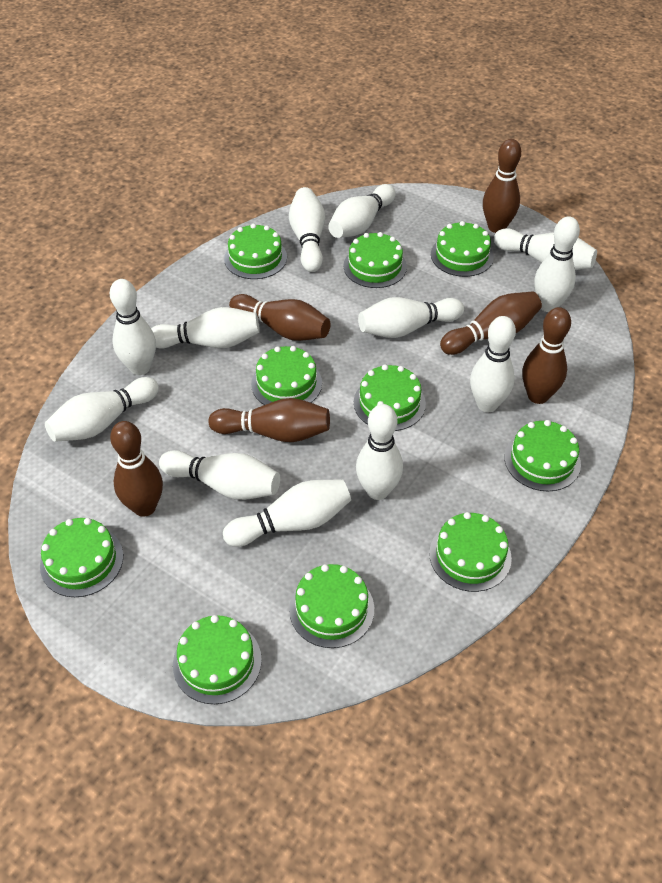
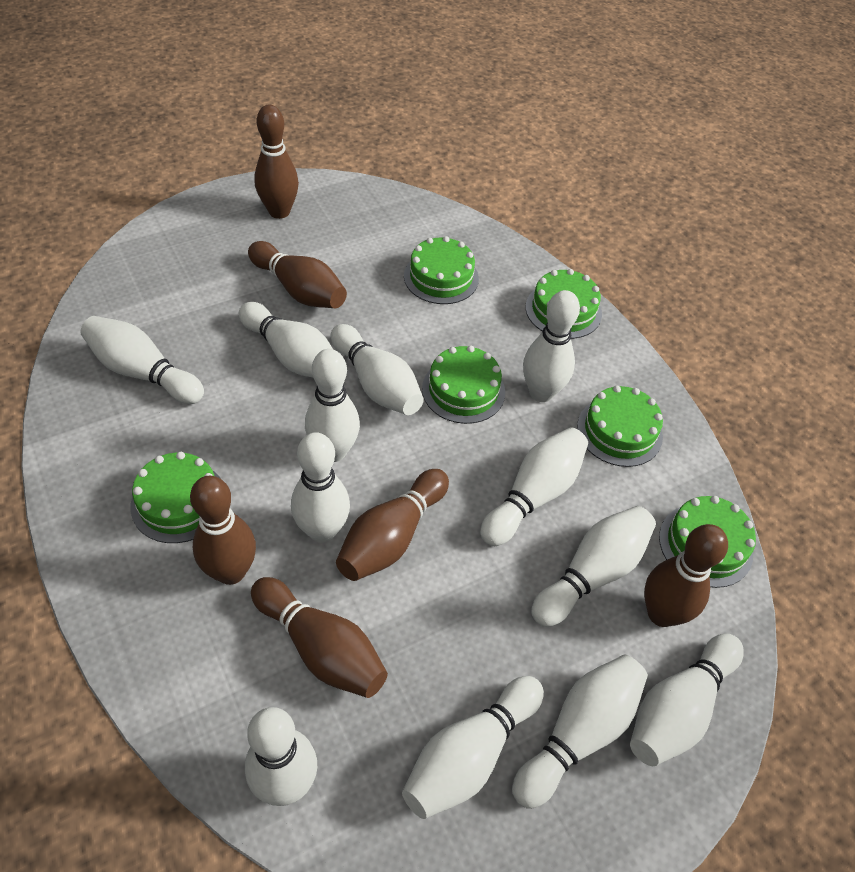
green cake: [40,518,123,597] [173,615,262,704] [224,224,287,279] [251,346,322,405] [289,564,374,648] [343,232,407,288] [354,364,426,431] [429,512,512,592] [431,221,494,277] [504,420,581,491] = 10 -> [130,452,221,543] [404,236,479,304] [422,346,505,424] [525,269,602,339] [577,385,663,467] [659,496,756,588] = 6

